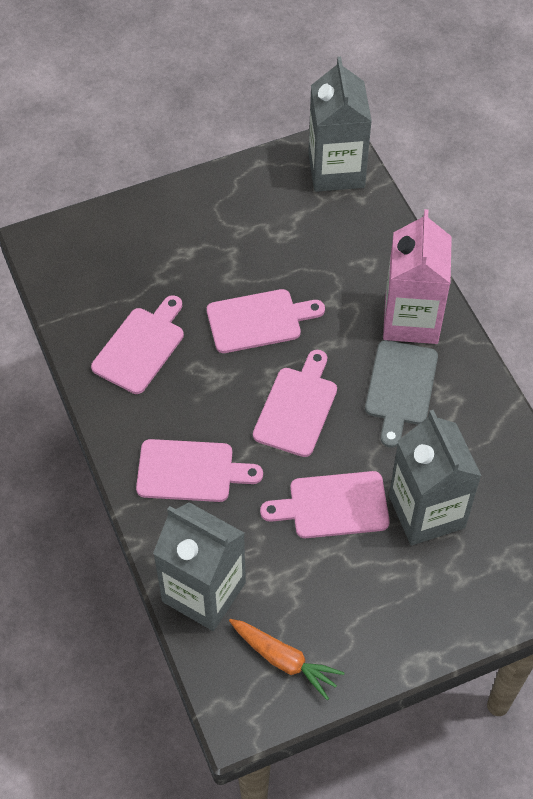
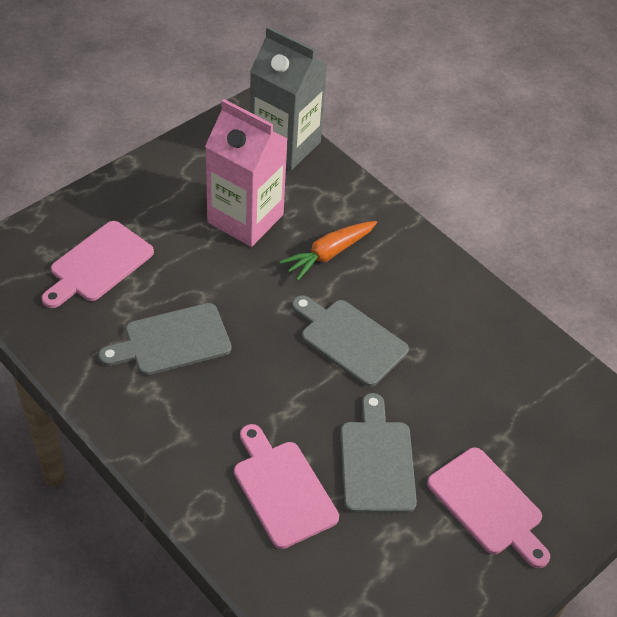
grey carton: [153,502,246,631] [308,57,372,192] [389,410,482,545] = 3 -> [250,26,328,170] = 1
grey cutting board: [365,340,438,448] = 1 -> [98,303,231,375] [292,295,409,387] [341,393,417,513] = 3
pink cutting board: [91,295,184,394] [136,439,263,502] [207,289,325,353] [253,350,337,457] [260,471,390,538] = 5 -> [41,221,154,308] [234,424,339,549] [427,447,550,568] = 3

